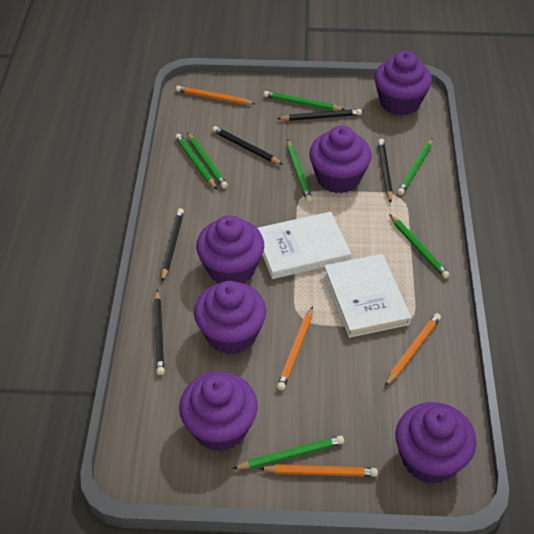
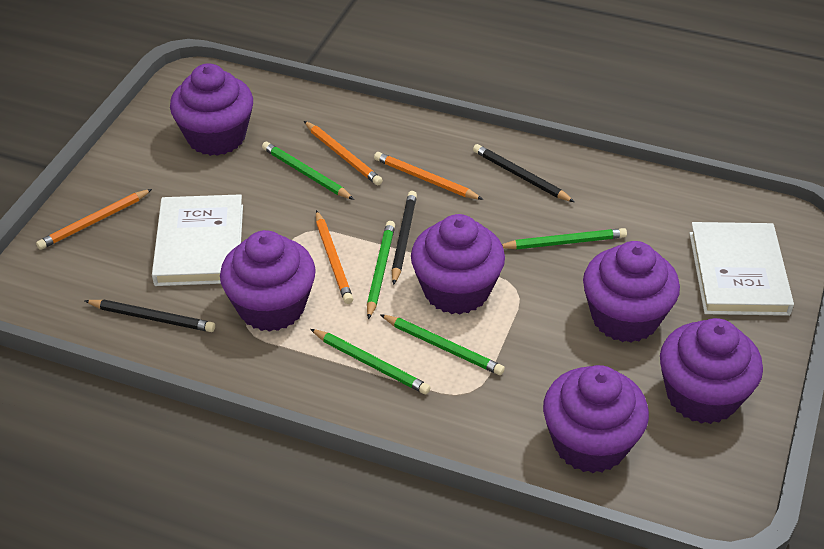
black pencil: [154,290,165,375] [161,208,184,282] [212,126,283,165] [277,109,362,121] [378,139,393,203] = 5 -> [84,300,215,332] [392,191,417,285] [473,144,574,202] = 3
green pencil: [175,134,217,190] [187,132,228,189] [232,435,344,469] [263,91,345,110] [287,140,312,202] [389,214,450,279] [397,138,433,195] = 7 -> [262,142,354,200] [310,329,431,394] [367,221,395,320] [380,314,505,375] [502,228,627,250] = 5

